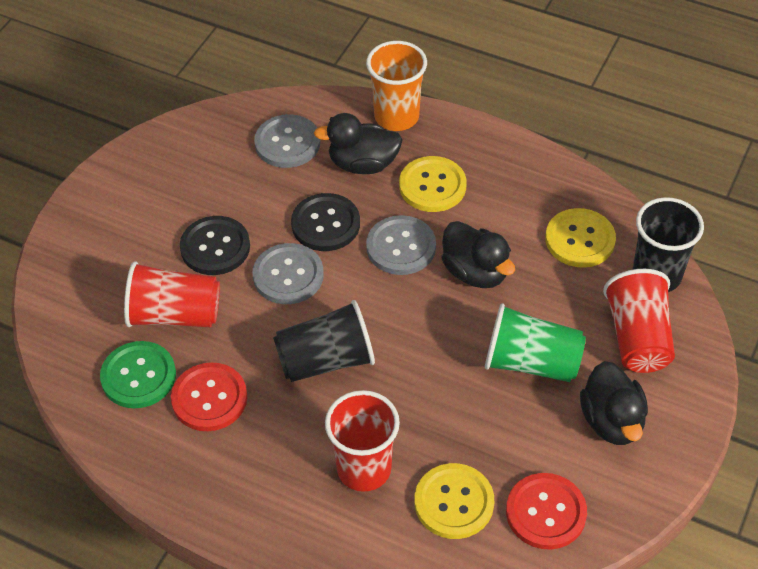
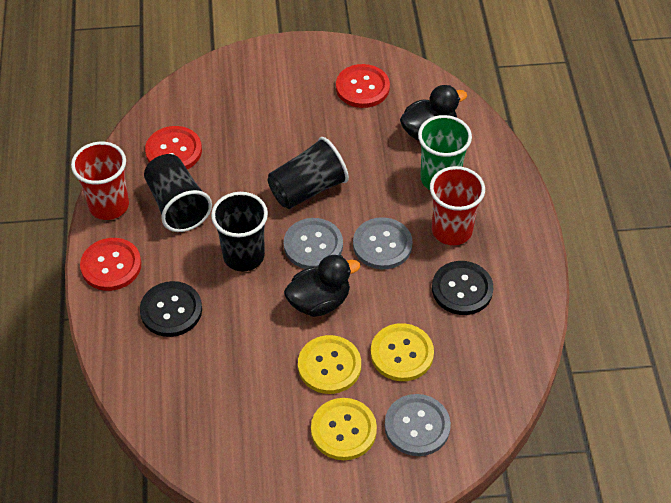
black cup: [273,300,375,382] [632,197,704,292] = 2 -> [144,154,212,232] [211,192,268,272] [268,137,349,209] = 3
black duck: [314,113,402,174] [441,221,515,288] [580,361,648,445] = 3 -> [284,255,360,317] [400,85,467,141] = 2
green button: [100,341,176,408] = 1 -> none = 0
orange cup: [366,41,427,131] = 1 -> none = 0
red button: [171,362,247,431] [506,473,587,550] = 2 -> [80,238,141,291] [145,126,202,169] [336,64,390,108] = 3
red cup: [124,261,220,327] [325,390,400,492] [603,269,675,373] = 3 -> [71,142,129,220] [430,166,485,245] = 2

